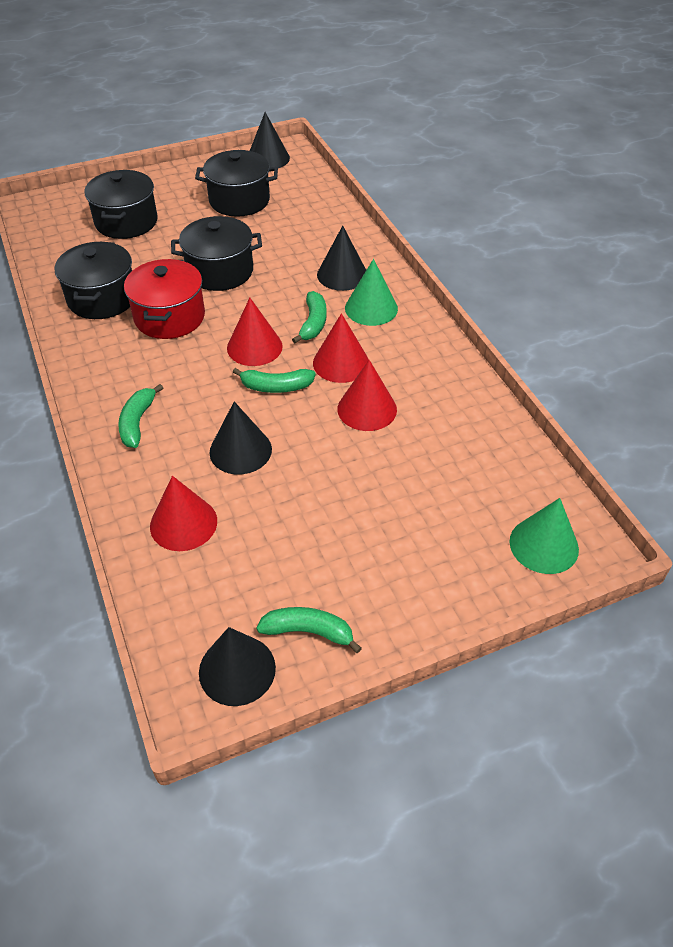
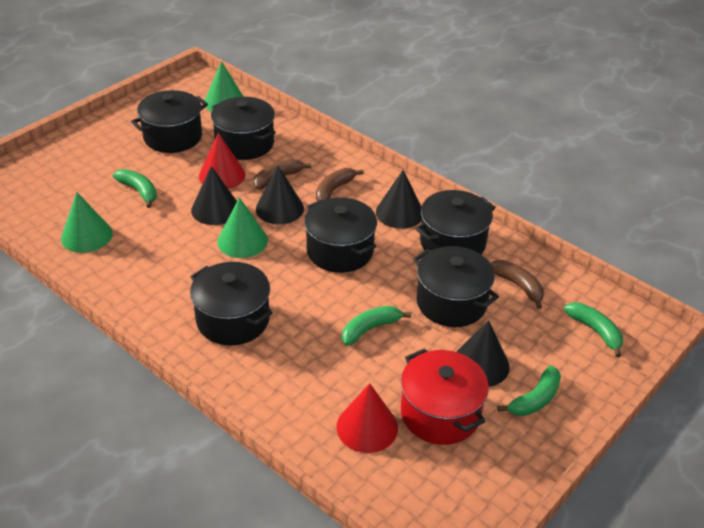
black pot: [55,242,132,319] [84,170,158,239] [171,216,262,291] [195,150,278,217] = 4 -> [131,90,208,153] [190,262,273,346] [211,97,276,160] [304,197,377,273] [413,246,499,327] [415,190,496,254] = 6
brown banana: none = 0 -> [253,159,311,190] [316,168,364,201] [490,260,544,309] = 3
green cone: [345,259,398,326] [510,498,579,574] = 2 -> [61,192,113,253] [205,61,244,112] [217,197,268,258] = 3
red cone: [150,476,217,551] [227,298,283,366] [313,313,369,383] [337,360,397,431] = 4 -> [199,133,246,189] [336,383,398,453] = 2

